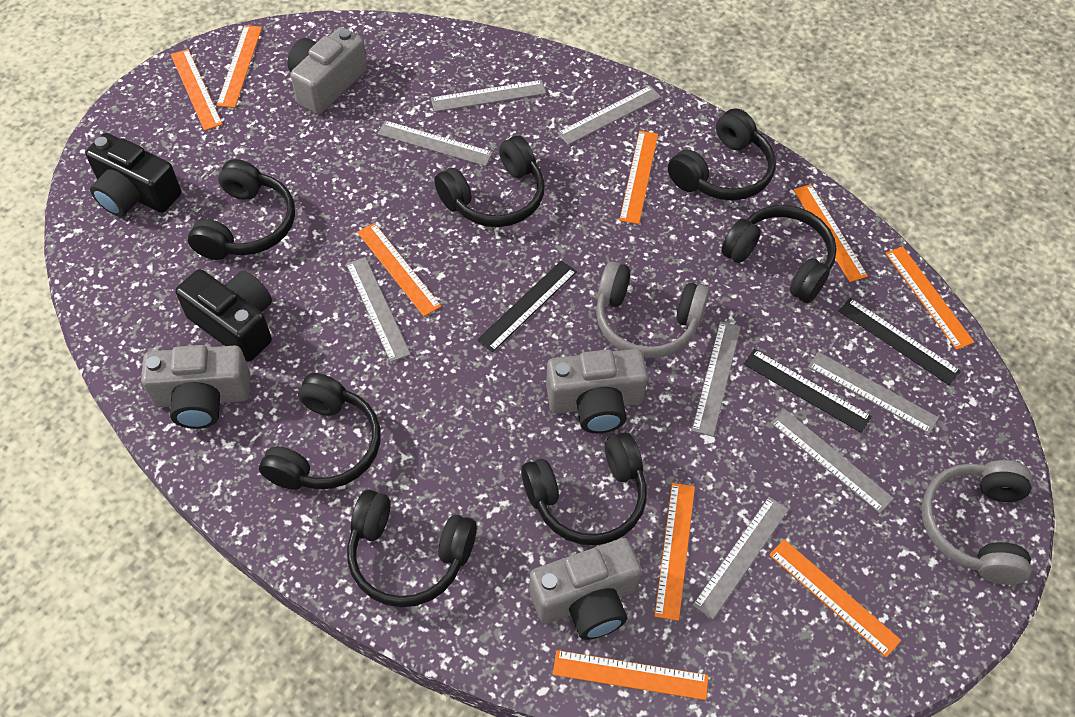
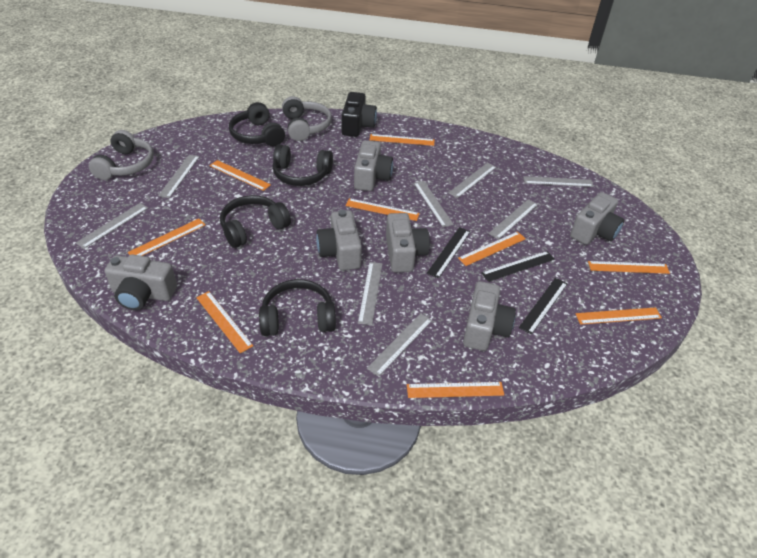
black camera: [85,133,181,217] [175,269,272,362] = 2 -> [342,92,377,137] = 1
black headphones: [188,159,295,260] [259,373,381,490] [347,490,477,607] [434,135,545,227] [521,432,647,545] [668,108,776,201] [721,205,837,303] = 7 -> [220,195,291,248] [229,102,285,146] [259,279,336,336] [273,144,333,186] = 4
grey camera: [141,345,250,429] [287,27,367,114] [530,538,641,640] [546,349,648,433] = 4 -> [105,254,177,310] [316,209,362,270] [354,140,393,191] [386,213,430,272] [463,281,516,351] [570,192,624,245] = 6

